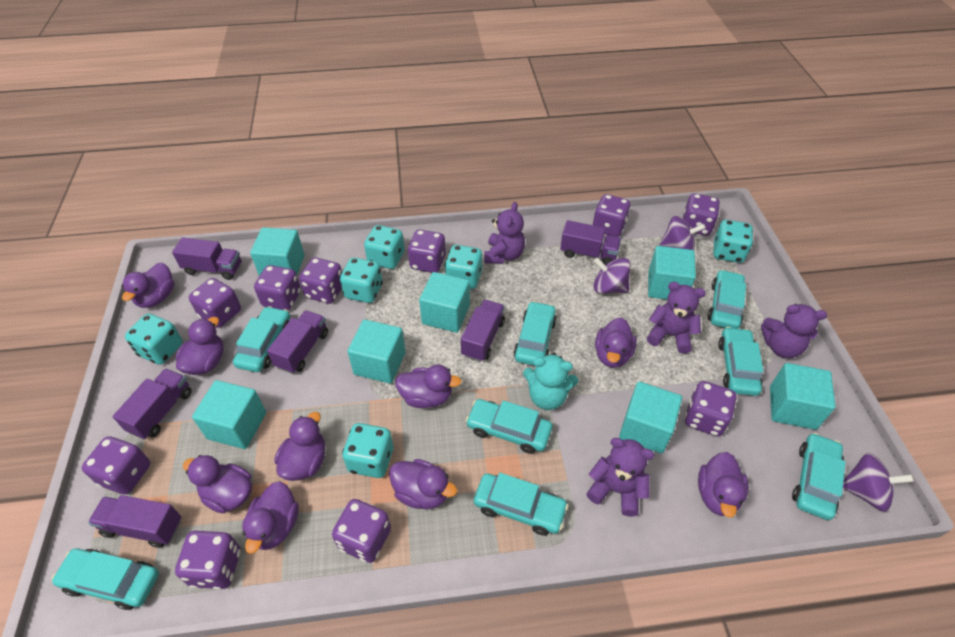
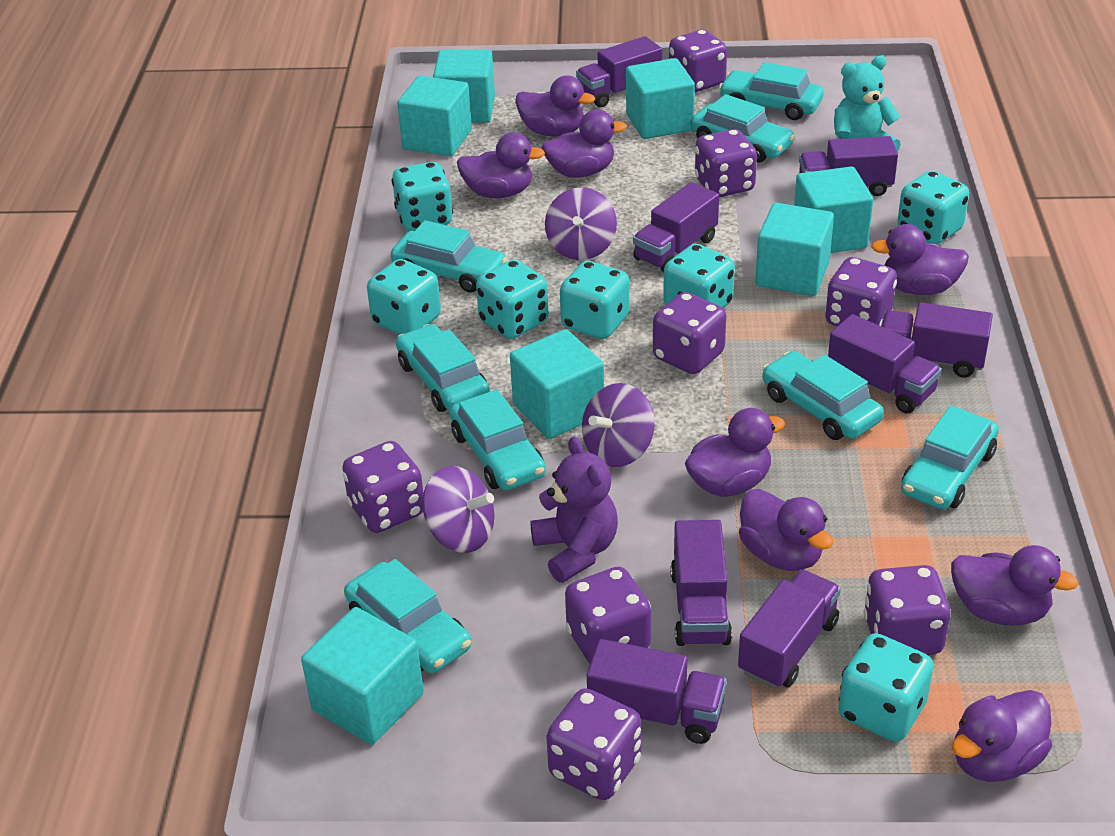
purple dice: [82,436,150,495] [175,530,240,590] [189,278,241,328] [254,265,301,310] [299,257,342,304] [332,499,391,563] [407,229,446,273] [593,194,631,237] [683,193,720,235] [685,381,737,437] = 10 -> [342,441,423,533] [546,688,641,800] [565,567,651,664] [653,292,726,374] [669,30,727,92] [695,129,757,197] [825,257,897,326] [864,565,951,655] = 8
purple duck: [122,262,174,308] [176,317,224,375] [183,455,252,513] [242,481,299,554] [274,412,325,481] [389,459,457,509] [395,365,462,408] [595,317,637,368] [698,452,749,518] = 9 -> [457,132,545,198] [515,76,595,137] [542,109,627,178] [685,408,785,497] [739,489,833,571] [871,224,969,295] [951,545,1079,626] [952,690,1052,782] = 8
purple teddy bear: [484,202,525,264] [586,438,655,517] [647,282,706,353] [761,304,827,358] = 4 -> [530,436,618,583] = 1
purple truck: [88,495,181,548] [113,369,192,440] [172,237,242,280] [267,310,328,374] [461,300,505,362] [560,220,621,265] = 6 -> [576,36,662,107] [587,639,727,744] [633,182,719,272] [671,520,732,646] [738,570,841,689] [799,136,898,196] [828,314,942,413] [881,302,993,377] = 8
turquoise dice: [125,314,183,365] [340,258,383,303] [342,423,393,478] [364,225,405,269] [445,245,482,289] [714,220,753,263] = 6 -> [367,259,441,335] [392,162,453,231] [476,260,549,339] [560,261,630,339] [663,244,735,308] [838,633,934,742] [897,171,969,245] = 7

